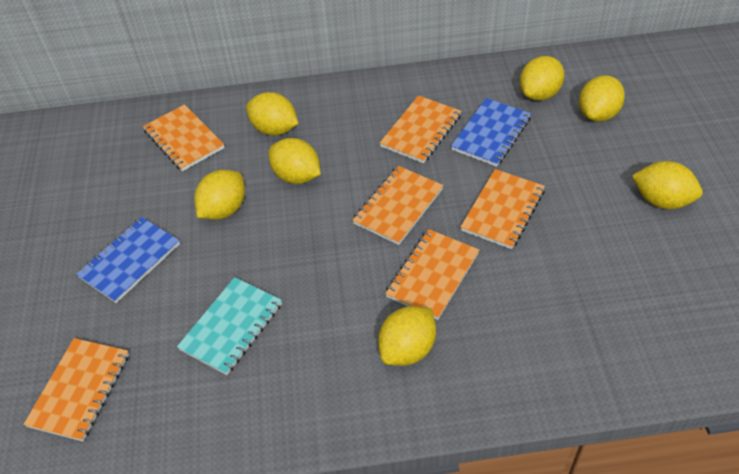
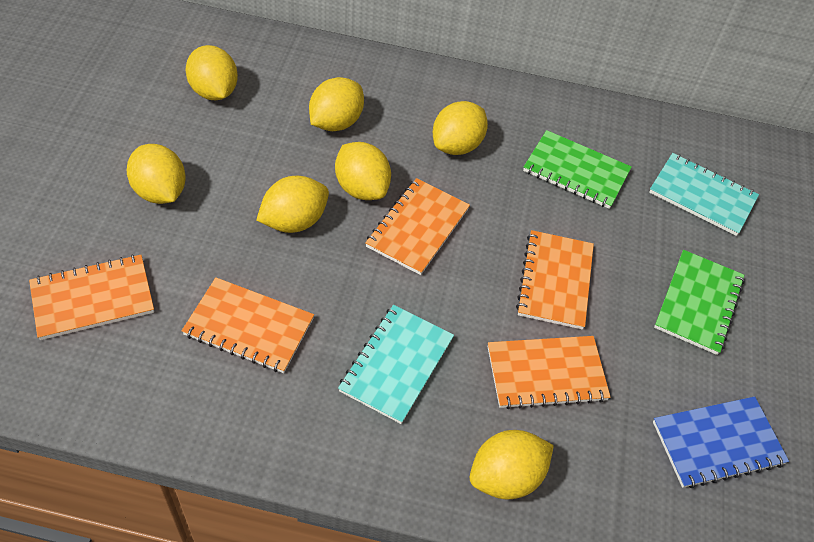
blue notebook: [76,217,180,303] [451,98,531,167] = 2 -> [653,396,789,488] = 1
green notebook: none = 0 -> [523,130,632,209] [654,250,745,355] = 2
orange notebook: [24,338,129,441] [143,104,225,171] [352,166,444,245] [380,95,461,163] [385,229,479,320] [460,169,545,249] = 6 -> [29,254,154,340] [182,277,314,373] [365,178,470,275] [488,336,610,409] [516,230,594,330] = 5
turquoise notebook: [177,277,282,375] = 1 -> [338,305,454,424] [649,153,759,236] = 2

